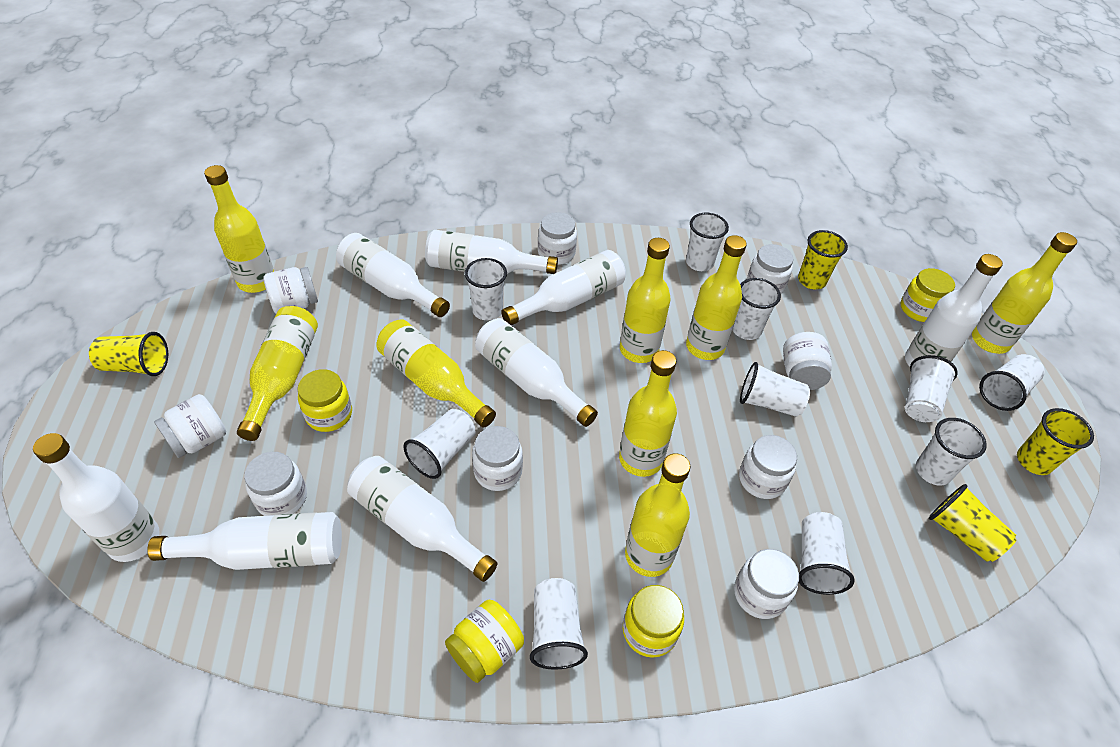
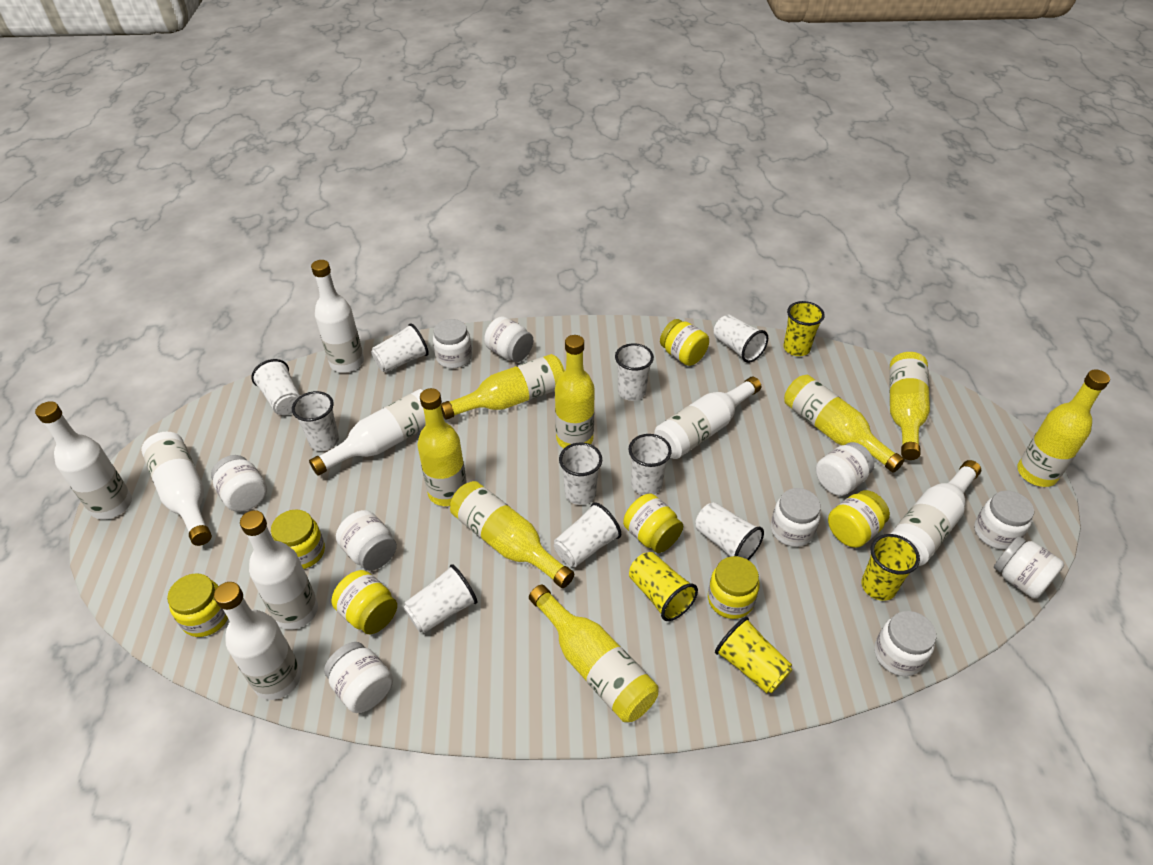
white jar: [154,394,226,458] [244,452,307,516] [263,267,318,314] [472,426,523,491] [538,212,577,265] [734,549,799,619] [739,435,797,499] [747,244,793,294] [783,332,832,390] = 9 -> [211,455,267,512] [324,642,393,713] [336,510,397,571] [433,319,472,368] [484,316,533,362] [770,488,821,547] [816,442,874,496] [874,611,936,676] [974,491,1034,550] [994,536,1064,599] = 10
yellow jar: [297,369,352,432] [445,600,524,683] [623,585,684,658] [901,268,955,322] = 4 -> [167,573,228,637] [271,509,325,569] [331,570,397,634] [623,494,683,553] [660,319,709,366] [708,556,760,619] [828,490,890,548] = 7

